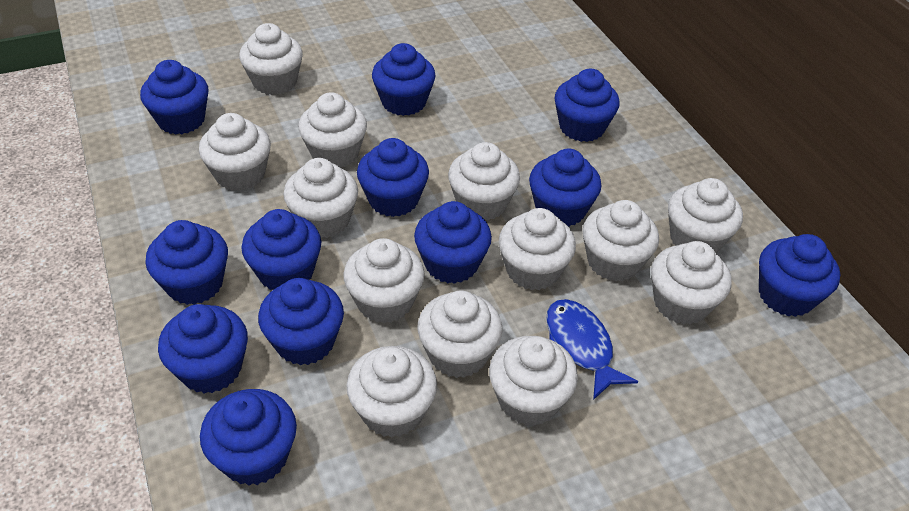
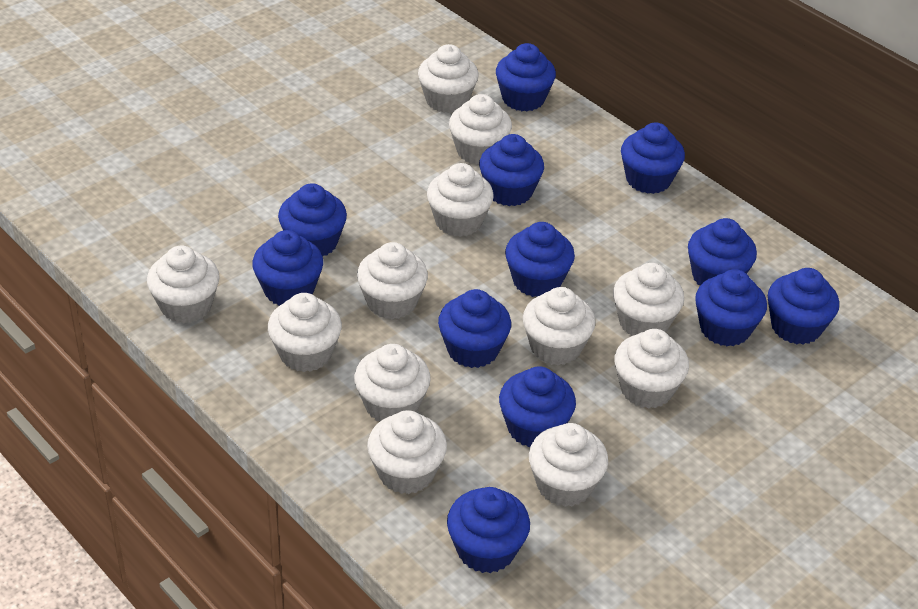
blue fish: [546,299,638,400] = 1 -> none = 0
white cupcake: [199,113,271,191] [239,23,303,95] [283,158,358,238] [298,92,367,168] [343,238,425,323] [346,346,437,438] [418,291,503,378] [448,142,520,221] [489,336,578,426] [499,208,576,290] [582,200,659,281] [651,241,731,325] [668,178,743,253] = 13 -> [147,246,220,323] [268,293,342,372] [354,344,431,421] [357,242,428,319] [367,410,447,494] [418,44,478,113] [427,163,493,237] [449,94,512,165] [523,287,595,365] [529,423,608,507] [613,263,684,336] [614,329,689,408] = 12

